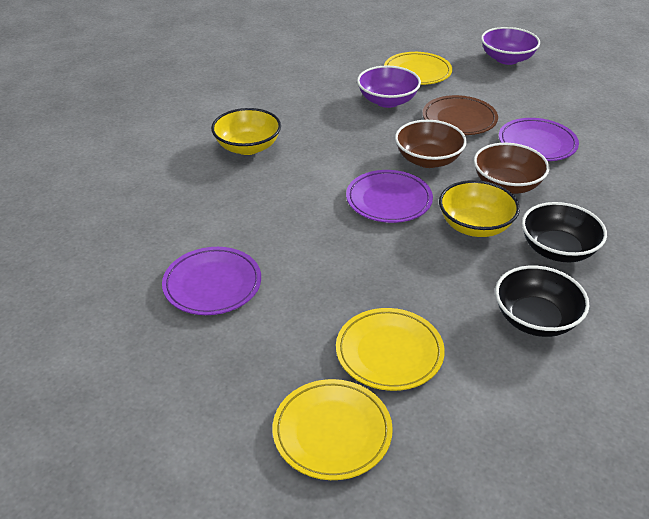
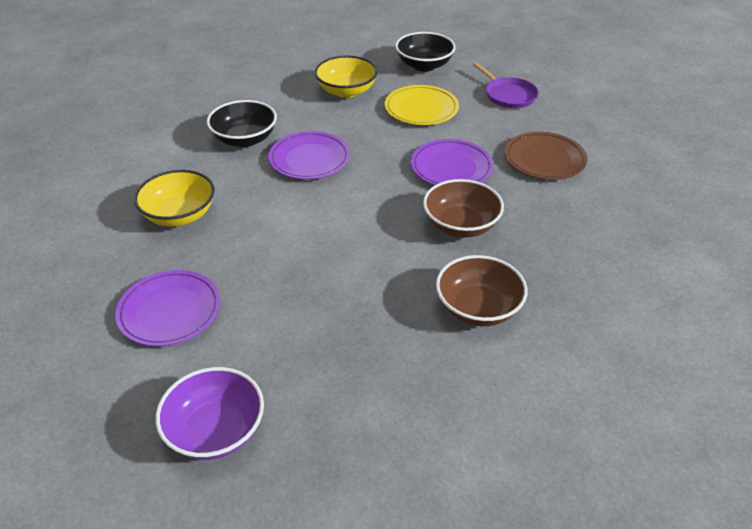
purple bowl: [357,66,421,108] [481,27,540,65] = 2 -> [156,367,264,460] = 1
purple pan: none = 0 -> [473,62,539,108] = 1
yellow plate: [272,379,393,480] [336,308,445,391] [384,52,452,85] = 3 -> [385,85,459,125] = 1

